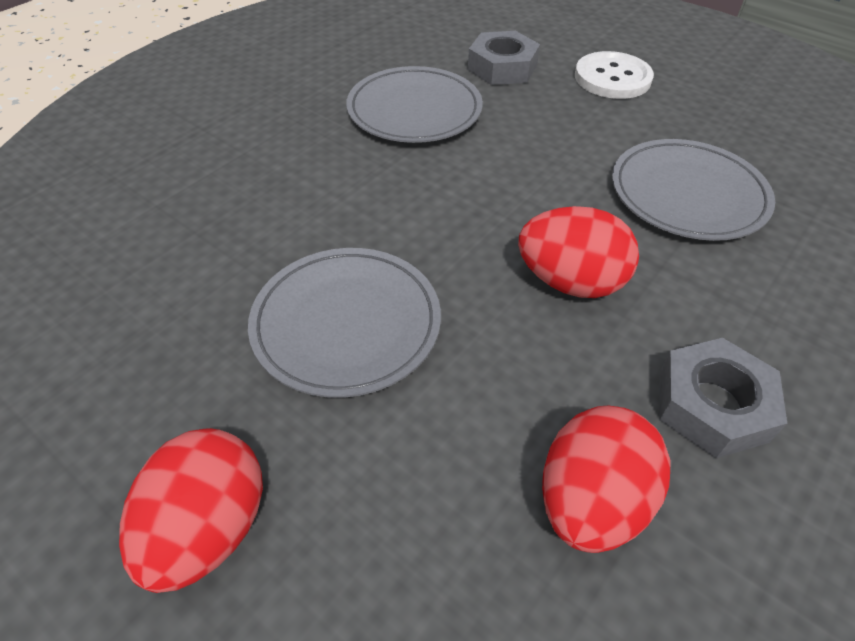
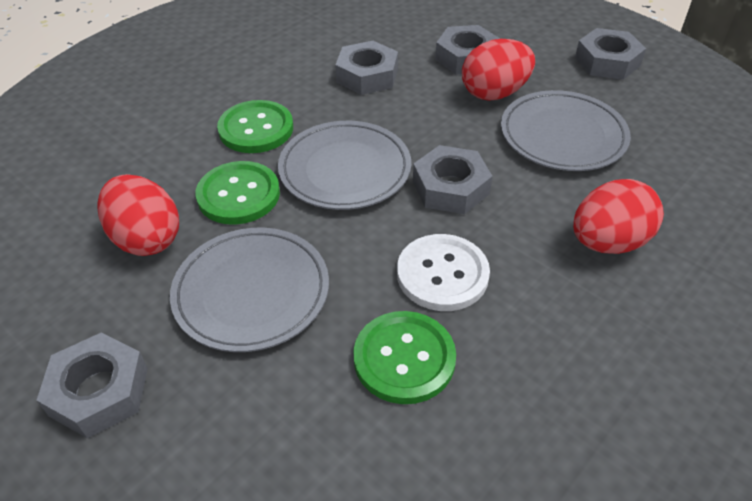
green button: none = 0 -> [196,161,280,225] [217,100,293,153] [353,311,456,404] = 3
grey nut: [468,31,540,85] [659,338,787,459] = 2 -> [36,333,148,438] [335,41,398,95] [413,145,493,214] [435,25,500,74] [575,28,646,80] = 5

